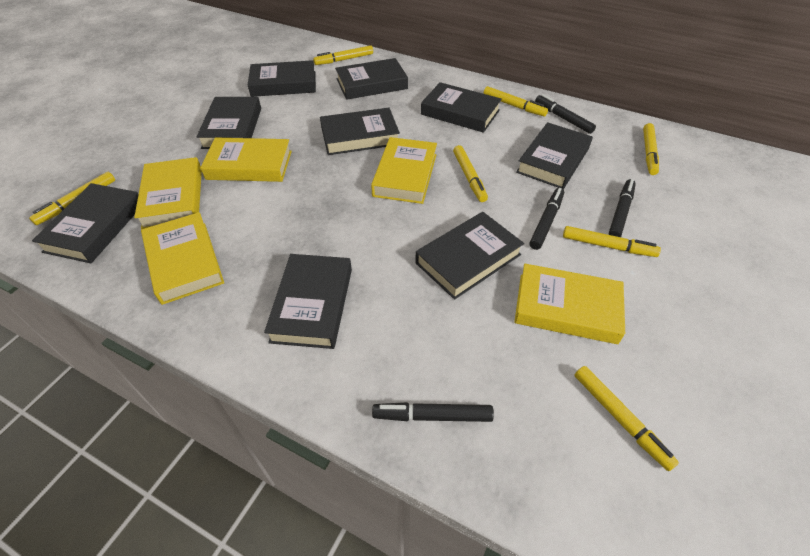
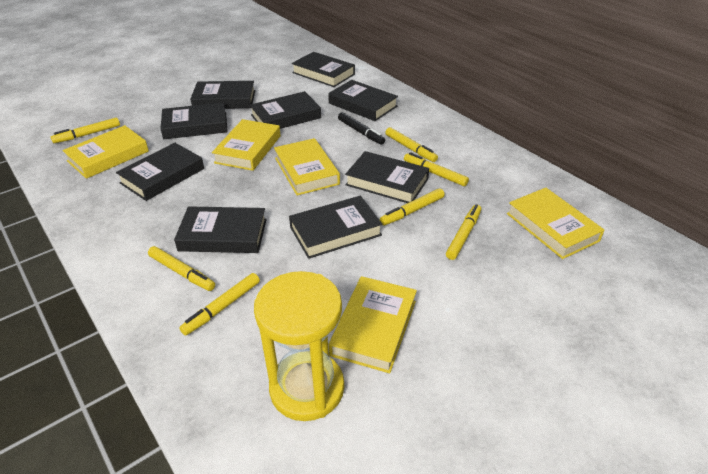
black marker: [372,402,494,422] [529,188,564,250] [535,94,596,134] [608,179,636,237] = 4 -> [338,112,385,145] = 1
yellow hourglass: none = 0 -> [254,271,344,421] = 1

